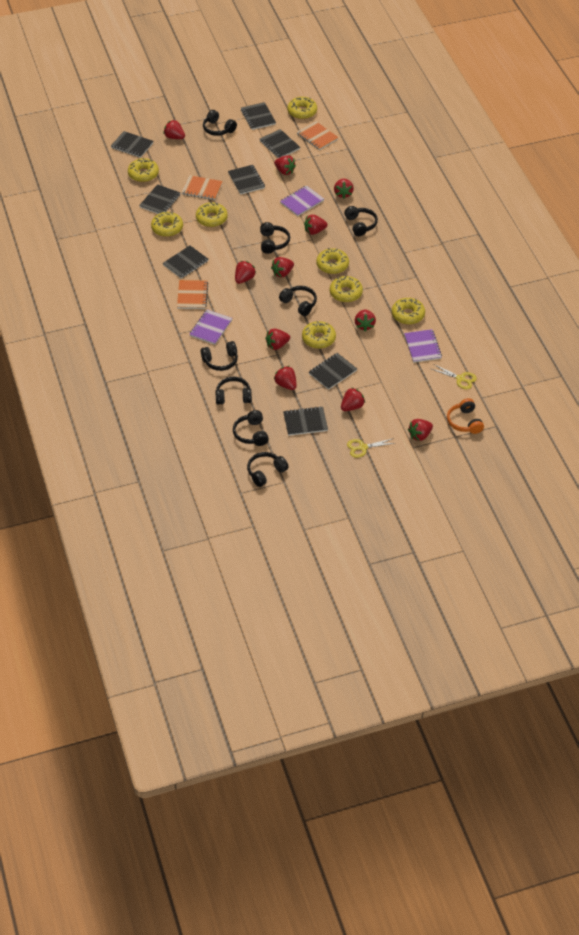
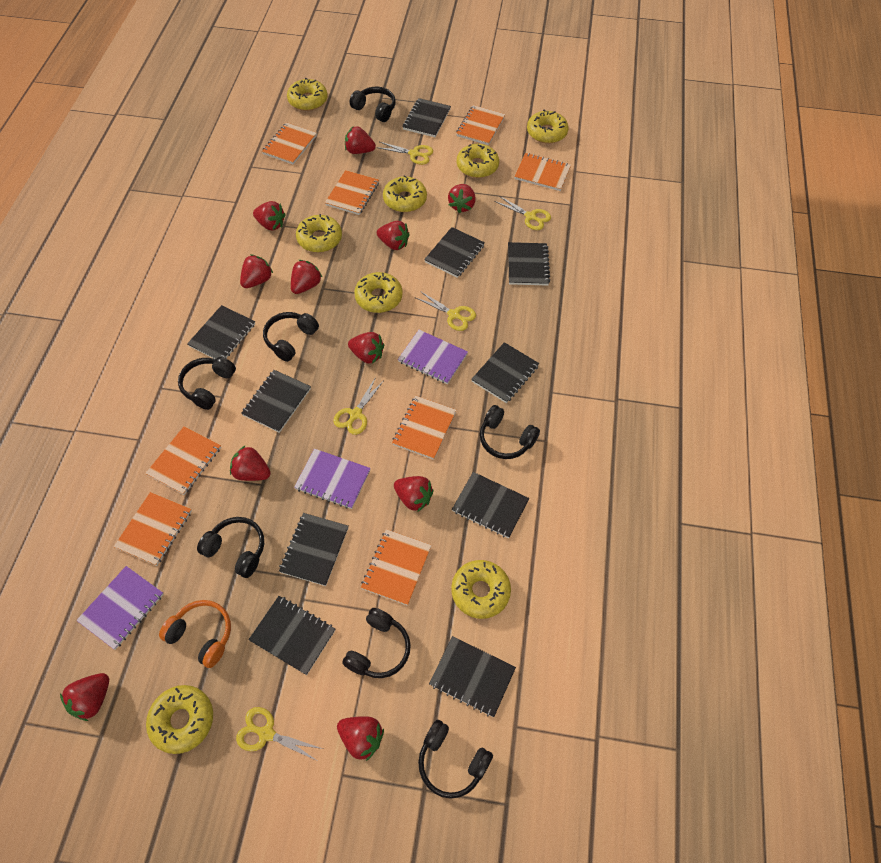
black headphones: [201,341,238,371] [203,110,237,136] [215,377,252,405] [233,410,269,446] [247,452,289,487] [260,222,290,254] [279,286,317,316] [344,206,378,236] = 8 -> [178,357,236,410] [197,517,264,578] [263,312,319,362] [342,608,411,678] [350,87,396,122] [418,720,493,799] [480,405,540,459] = 7
black notebook: [111,131,153,158] [139,184,180,214] [163,246,208,279] [228,165,265,195] [241,102,276,130] [260,129,300,158] [283,406,328,436] [309,353,357,390] = 8 -> [187,305,255,359] [241,370,311,433] [248,596,335,675] [279,513,349,586] [403,98,451,137] [424,227,485,278] [429,636,516,717] [452,472,529,538] [471,342,539,403] [508,242,550,286] = 10
orange notebook: [177,280,208,309] [181,175,223,200] [297,121,339,150] = 3 -> [114,492,192,566] [145,426,221,495] [262,122,317,164] [325,170,379,215] [361,529,432,606] [392,396,456,460] [456,105,505,145] [514,153,571,191] = 8
yellow scissors: [347,438,395,458] [432,364,477,389] = 2 -> [236,707,323,761] [333,377,383,435] [376,142,433,165] [416,291,476,331] [494,196,551,230] = 5

